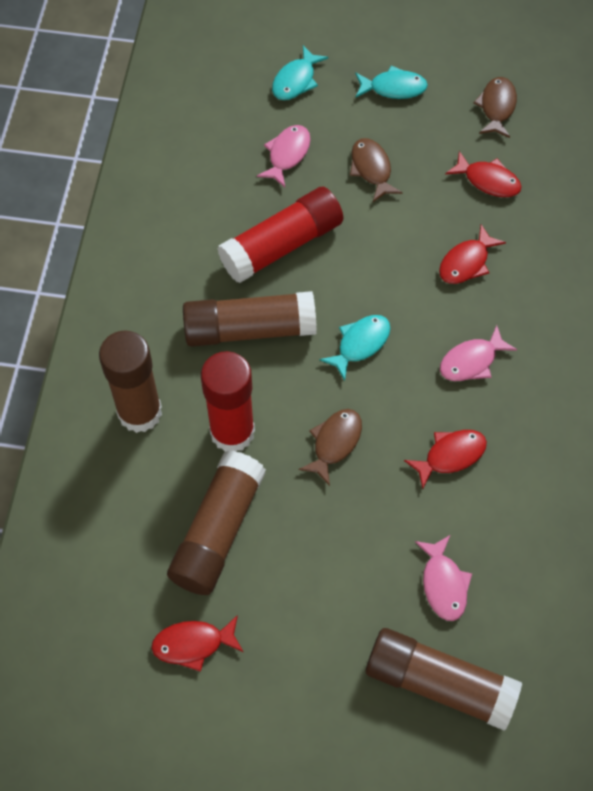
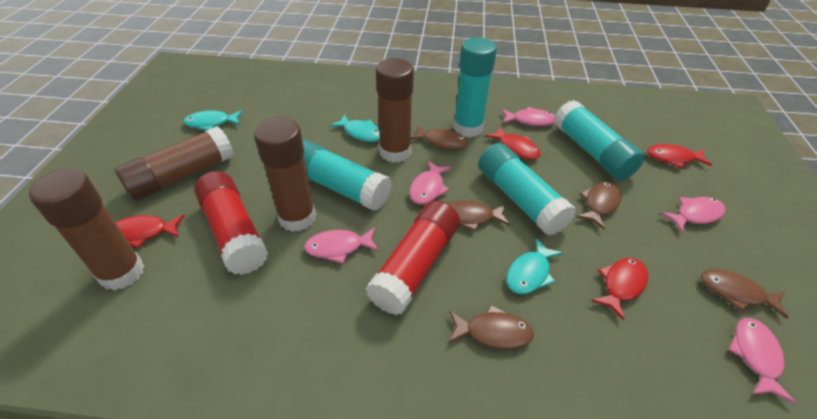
brown fish: [298,409,362,486] [350,138,403,202] [473,77,517,138] = 3 -> [411,125,468,150] [448,200,510,232] [449,305,534,349] [576,182,621,229] [701,269,788,319] = 5
pink fish: [257,125,311,187] [415,535,472,621] [440,325,517,381] = 3 -> [304,227,379,264] [409,161,452,205] [502,107,555,126] [660,197,726,233] [729,318,796,404] = 5
turquoise glue stick: none = 0 -> [303,140,392,211] [453,37,497,138] [479,143,576,236] [554,100,645,180] = 4

